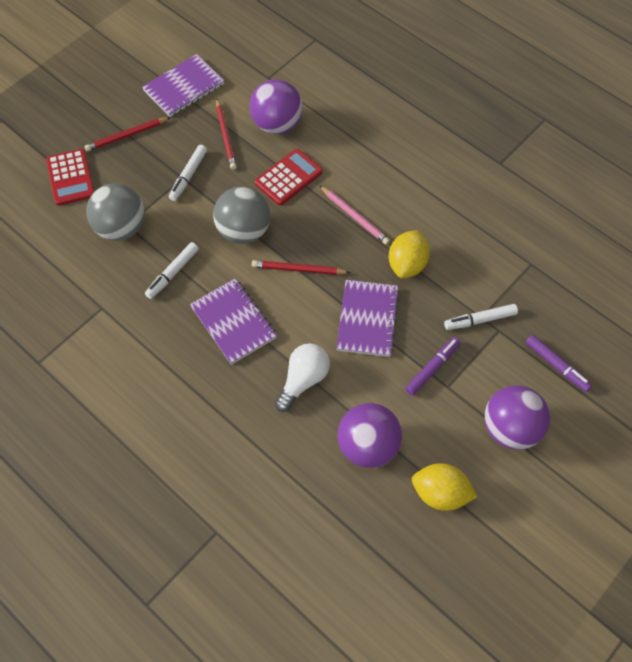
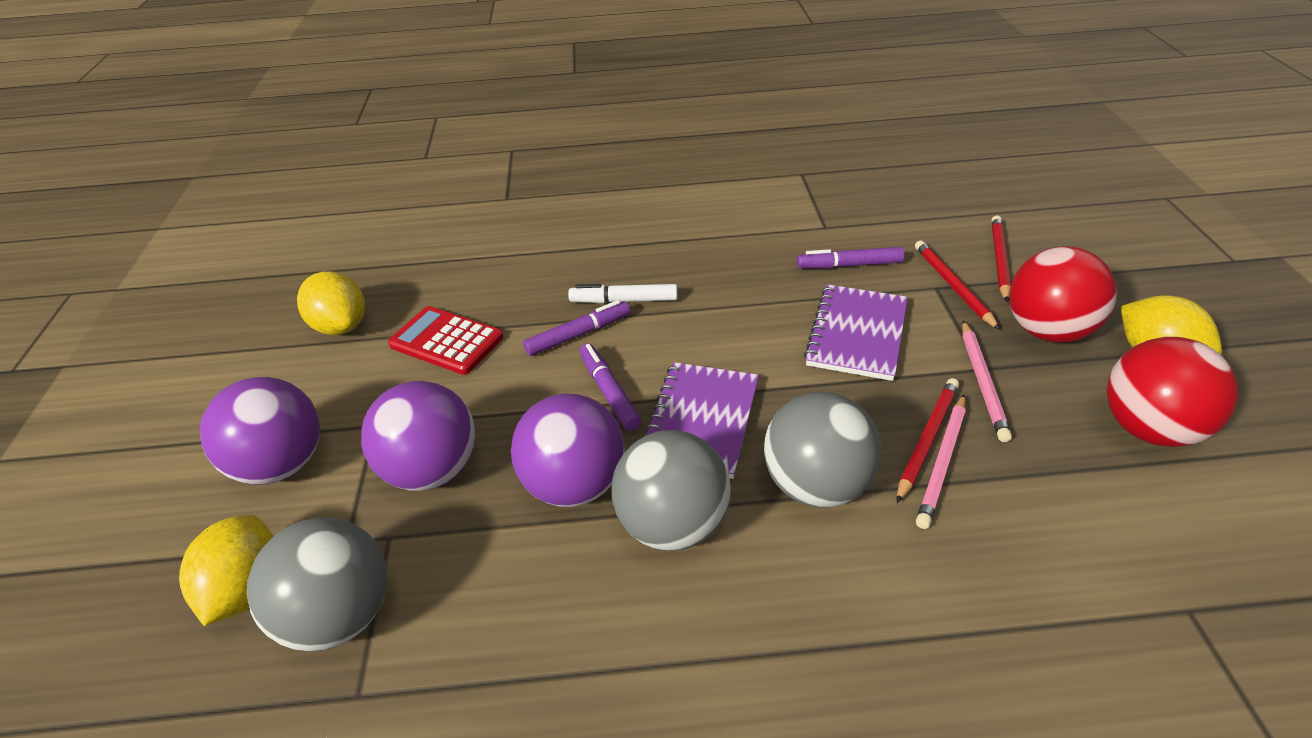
grey ball: [86,183,145,241] [213,187,270,244] = 2 -> [247,518,387,652] [611,430,731,551] [764,392,881,508] = 3
pink pencil: [320,186,390,245] = 1 -> [916,394,966,529] [962,320,1012,442] = 2
purple marker: [405,337,461,396] [526,335,592,392] = 2 -> [523,300,630,356] [580,343,641,431] [797,247,904,268] = 3
purple notebook: [142,54,224,117] [190,279,277,365] [336,280,400,357] = 3 -> [642,362,759,479] [804,284,908,381] = 2
red ball: none = 0 -> [1009,246,1117,343] [1107,337,1238,447] = 2
red calculator: [46,149,94,206] [255,149,322,206] = 2 -> [388,306,503,375] = 1
white light bulb: [275,343,330,412] = 1 -> none = 0
white marker: [145,242,199,299] [169,145,207,201] [444,304,518,330] = 3 -> [568,284,678,303] = 1
yellow lemon: [389,230,430,278] [412,463,477,511] = 2 -> [179,515,274,626] [297,271,365,335] [1120,295,1222,355] = 3

